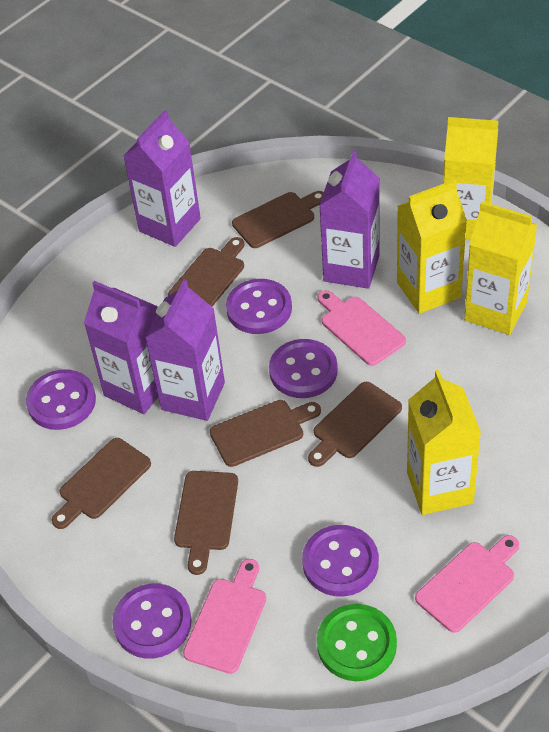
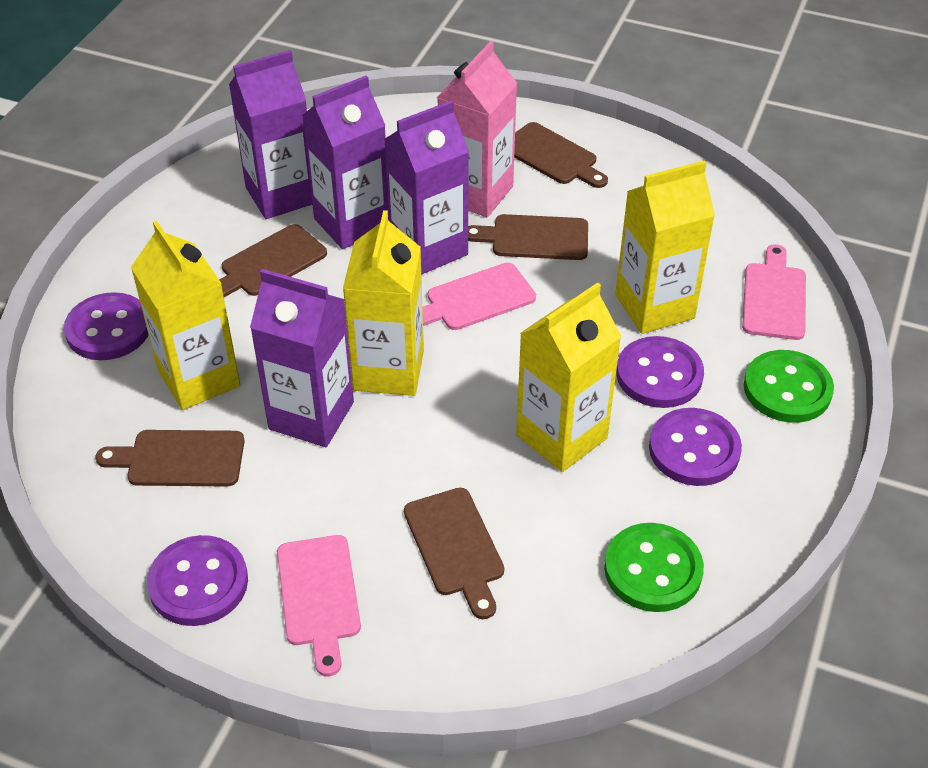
brown cutting board: [52,438,151,529] [168,237,244,307] [174,471,238,575] [210,400,321,467] [232,191,324,248] [308,382,402,467] = 6 -> [96,430,244,487] [219,224,327,297] [404,488,504,619] [468,214,588,260] [514,122,608,188] = 5
green button: [317,604,397,681] = 1 -> [604,523,704,612] [744,350,834,423] = 2
pink carton: none = 0 -> [437,41,518,217] = 1
purple button: [26,369,96,430] [112,584,192,659] [226,279,292,334] [269,339,338,398] [302,525,379,597] = 5 -> [64,292,149,360] [147,535,248,626] [616,336,704,408] [649,408,742,486] = 4

